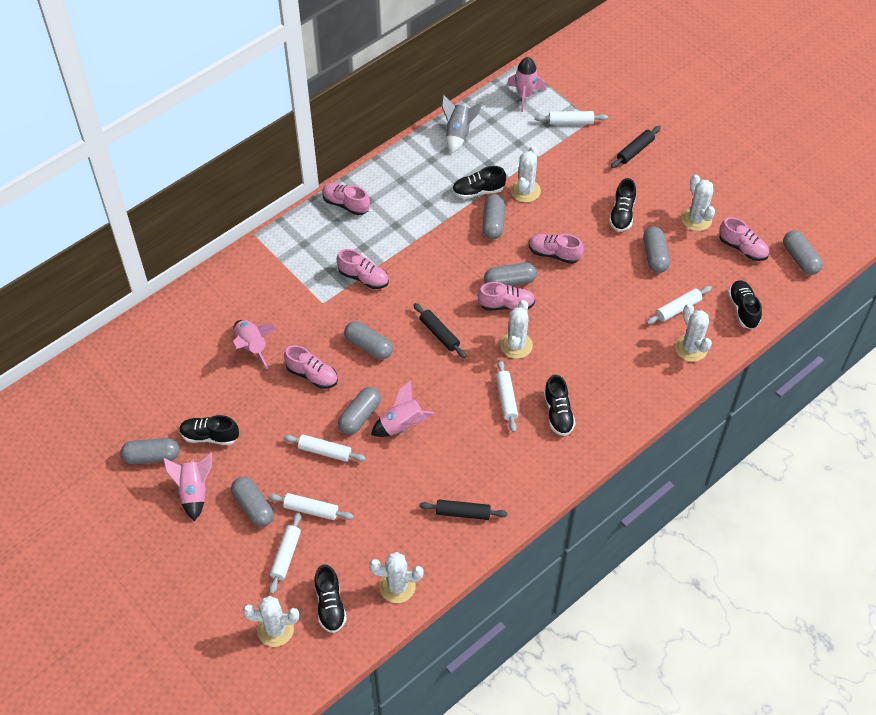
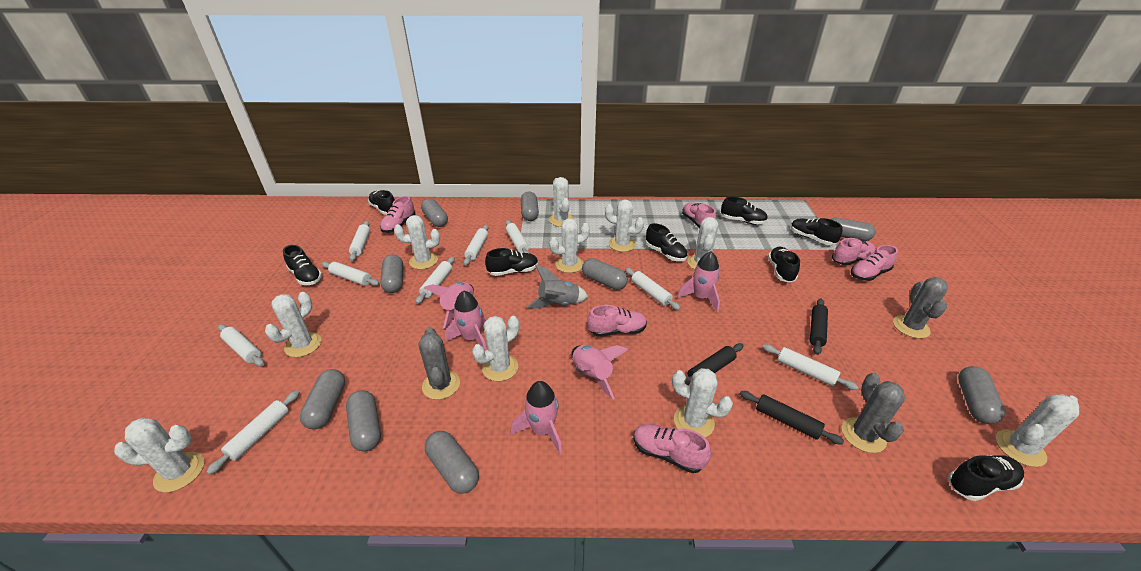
black shoe: [179,415,239,445] [314,564,347,633] [452,166,506,199] [544,375,575,436] [609,178,636,232] [728,280,762,329] = 6 -> [283,245,322,285] [368,190,395,215] [485,248,539,276] [646,223,687,261] [721,196,768,225] [768,247,800,283] [791,218,842,245] [948,455,1024,501] = 8
grey cactus: none = 0 -> [419,327,460,400] [842,373,905,453] [893,277,947,338] = 3
grey capsule: [121,438,180,464] [231,477,274,527] [338,387,381,434] [344,321,393,360] [482,194,505,239] [484,262,537,286] [643,226,670,273] [783,231,823,275] = 8 -> [300,369,345,429] [346,390,381,452] [380,255,403,293] [421,198,448,227] [425,431,479,494] [521,191,539,221] [582,258,628,290] [831,218,876,241] [958,366,1005,424] = 9
pink rocket: [163,453,212,521] [233,320,277,369] [371,381,435,437] [507,57,546,112] = 4 -> [424,282,474,329] [445,290,486,351] [511,381,562,454] [571,345,628,400] [677,251,720,312] = 5
white cactus: [243,596,299,647] [369,552,423,603] [500,300,533,359] [511,146,541,202] [675,304,712,362] [682,175,715,231] = 6 -> [114,418,204,492] [265,292,322,357] [394,215,440,269] [472,316,519,381] [549,177,574,227] [549,218,590,273] [605,200,644,252] [672,368,733,437] [687,217,718,269] [996,394,1079,467] = 10
white rolling pin: [268,493,353,520] [269,512,301,594] [284,434,366,462] [496,360,518,432] [535,111,608,124] [647,286,712,325] = 6 -> [206,390,300,475] [218,324,264,366] [321,262,379,286] [349,221,370,261] [416,257,455,304] [464,225,488,265] [506,220,529,253] [625,268,681,310] [762,344,858,390] = 9

